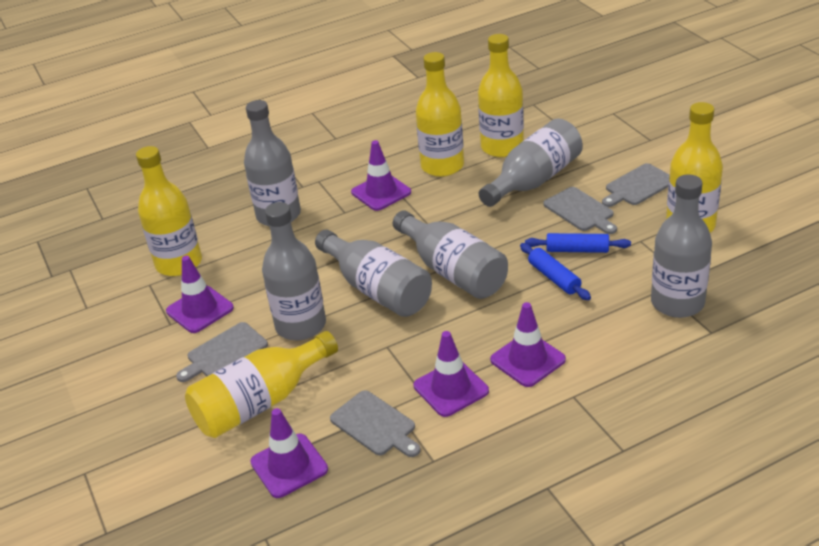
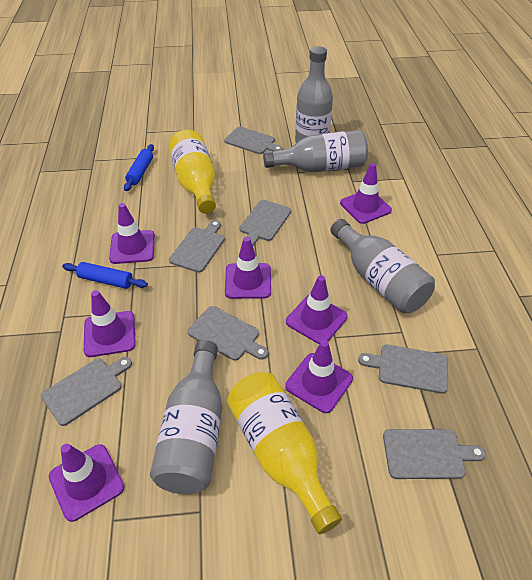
grey bottle: [244,100,301,226] [262,202,326,341] [315,230,432,317] [393,211,508,299] [479,118,583,207] [651,174,712,318] = 6 -> [150,340,222,494] [263,130,368,172] [295,46,333,143] [331,219,435,314] = 4
grey cutting board: [176,322,268,382] [330,390,421,457] [543,187,617,234] [602,163,670,207] = 4 -> [41,357,132,426] [169,220,225,273] [187,306,268,361] [224,127,283,154] [240,200,291,246] [358,344,448,394] [383,429,486,479] = 7
purple traffic cone: [166,256,234,333] [250,408,328,498] [351,140,411,211] [414,331,489,417] [490,302,566,387] = 5 -> [49,444,125,522] [84,290,136,357] [109,203,155,264] [225,237,271,299] [285,340,353,413] [286,275,348,344] [340,163,392,224] = 7
yellow bottle: [136,146,202,276] [185,331,338,438] [416,52,464,177] [478,34,524,157] [666,102,723,233] = 5 -> [169,129,216,214] [227,372,342,534] = 2

